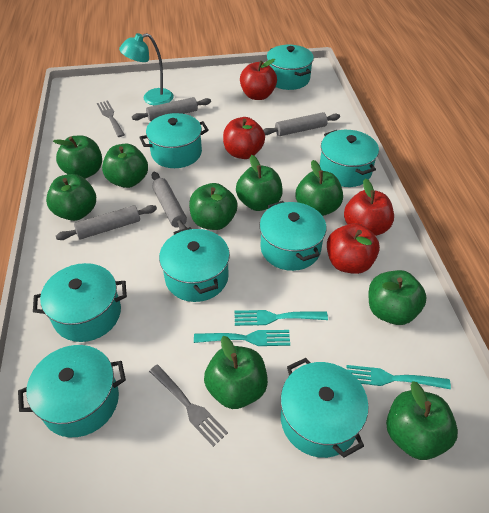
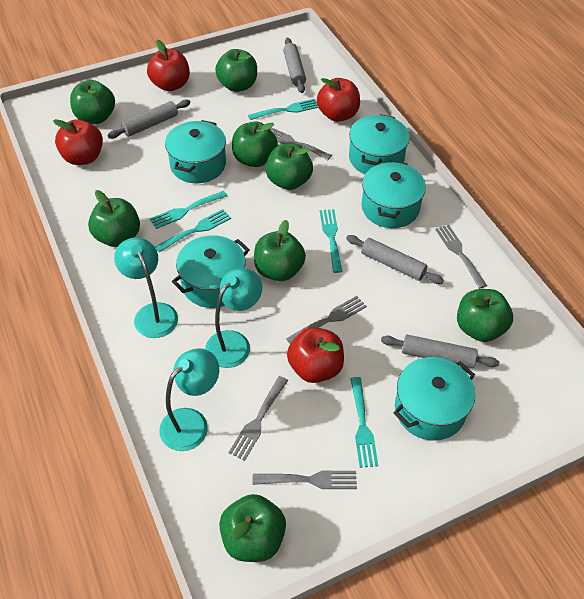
green apple: [46,174,96,221] [53,136,102,179] [102,144,148,188] [189,183,238,230] [204,336,268,409] [236,155,283,211] [295,160,343,216] [369,270,427,325] [386,381,458,460] = 9 -> [70,80,115,124] [88,190,140,247] [215,49,257,92] [219,494,286,562] [232,121,278,167] [254,220,306,281] [266,143,313,190] [457,289,513,342] = 8
grey fork: [97,101,125,137] [149,364,228,447] = 2 -> [228,376,288,461] [252,471,357,489] [270,127,332,160] [286,296,367,344] [435,225,487,289] = 5
turquoise fork: [194,330,290,346] [235,310,328,326] [346,365,451,389] = 3 -> [150,191,227,229] [155,209,231,253] [248,99,319,120] [320,209,343,273] [350,377,378,468] = 5
turquoise lamp: [119,33,174,106] = 1 -> [114,238,178,338] [159,348,219,451] [205,268,262,368] = 3
turquoise pot: [18,345,126,437] [33,263,127,342] [139,113,209,168] [159,227,230,302] [259,201,326,271] [267,45,314,90] [281,358,369,458] [320,130,379,187] = 8 -> [165,120,226,183] [172,235,250,308] [349,114,410,174] [361,161,426,228] [394,357,475,441] = 5

